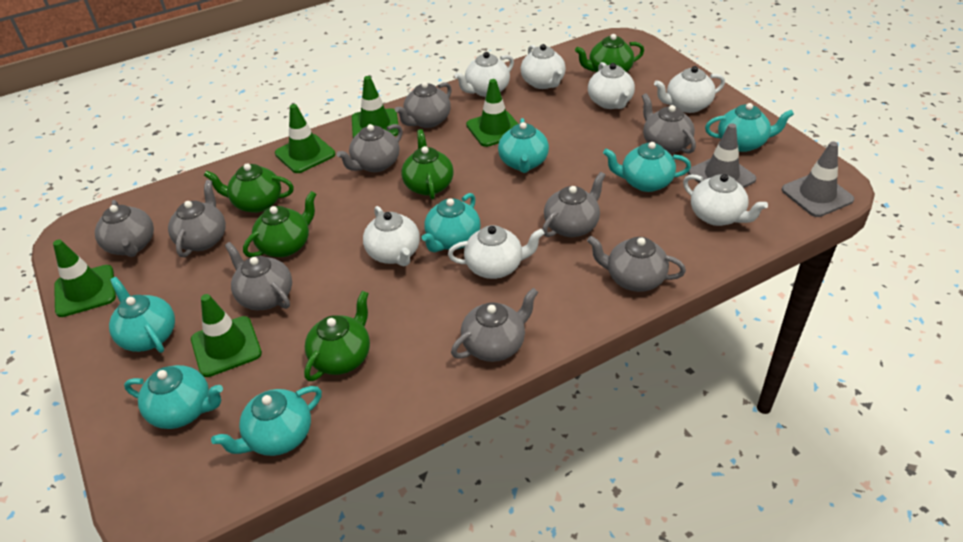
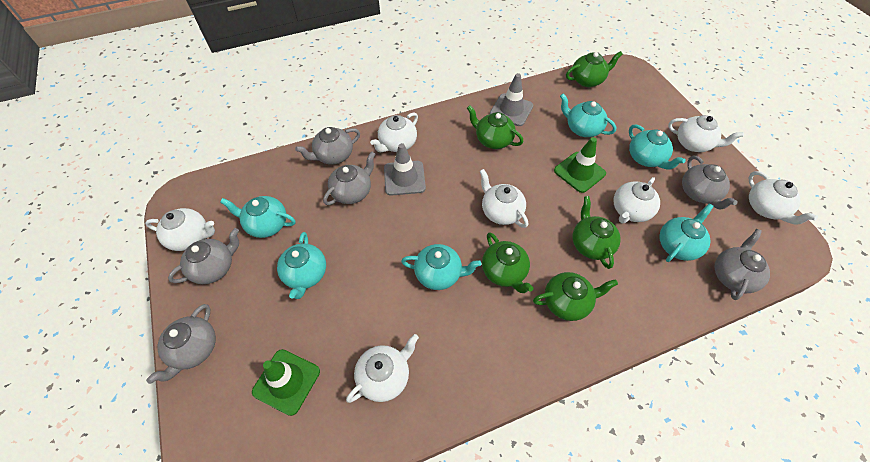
green traffic cone: [53,240,116,317] [191,294,262,377] [275,104,335,173] [352,76,398,138] [466,79,518,147] = 5 -> [252,349,320,416] [554,137,606,193] = 2
grey teapot: [95,200,154,257] [168,180,226,257] [225,242,292,310] [337,124,403,172] [395,82,452,128] [451,288,538,362] [542,172,605,237] [587,236,686,292] [642,93,696,154] = 9 -> [146,304,216,384] [168,228,239,284] [295,127,360,165] [323,151,375,205] [682,156,738,210] [715,229,770,300] = 6
turquoise teapot: [109,277,175,353] [124,365,223,429] [211,386,322,456] [422,193,480,252] [498,118,549,173] [603,142,691,192] [705,103,794,152] = 7 -> [220,196,295,238] [277,232,326,299] [401,244,481,290] [560,94,616,137] [629,124,686,170] [659,204,714,262] = 6

